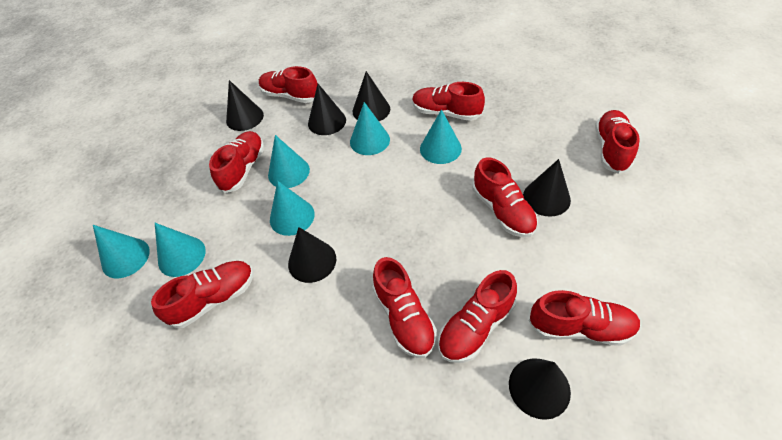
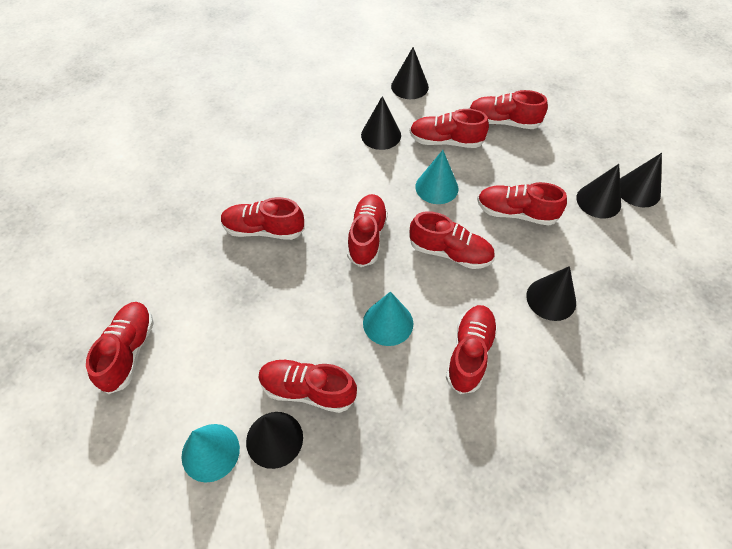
turquoise cone: [93,225,150,279] [155,223,206,277] [268,135,310,188] [270,181,315,236] [350,102,390,155] [420,109,462,164] = 6 -> [181,424,240,482] [363,292,413,346] [415,150,458,204] = 3

